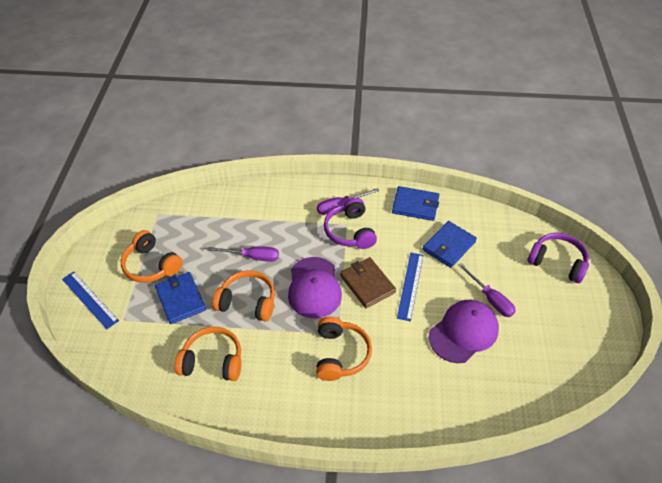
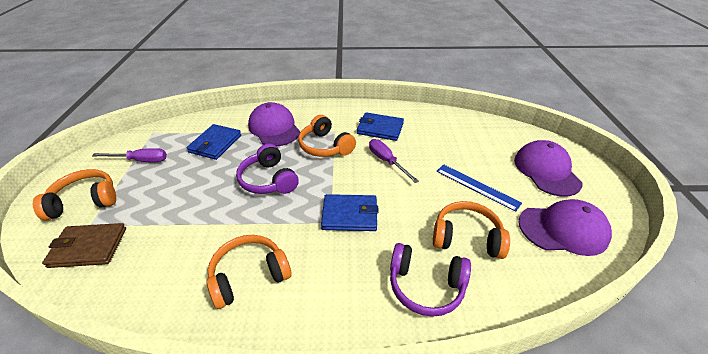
blue ruler: [62,272,119,329] [397,253,424,322] = 2 -> [436,164,522,212] = 1
purple cap: [288,257,342,318] [429,300,499,363] = 2 -> [248,102,300,146] [514,140,583,197] [518,199,612,256] = 3
purple screwdriver: [207,246,279,262] [317,188,379,215] [458,263,516,317] = 3 -> [92,148,167,162] [369,139,419,183] = 2

